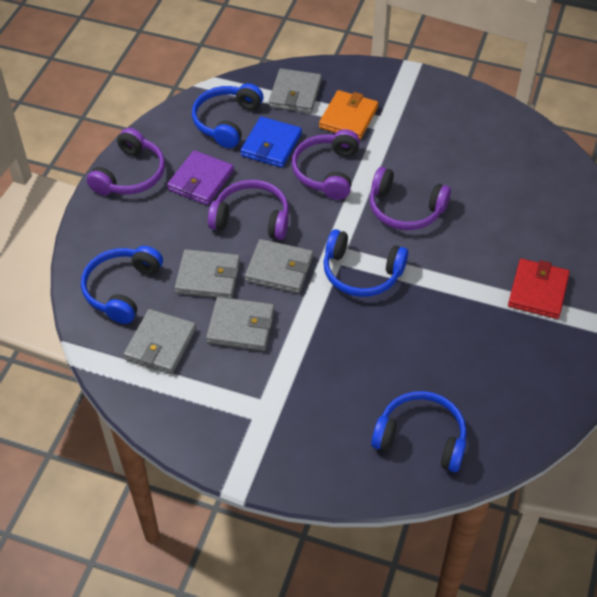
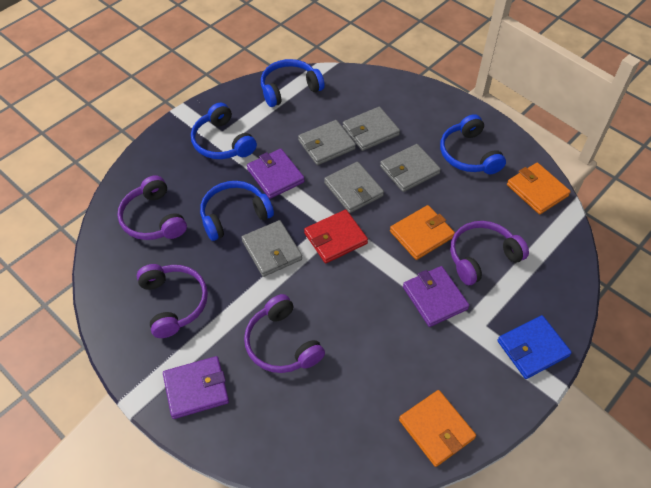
orange wallet: [319,90,378,139] = 1 -> [390,205,455,260] [399,390,476,467] [507,163,571,214] = 3
purple wallet: [167,150,234,205] = 1 -> [163,356,229,419] [247,149,305,199] [403,266,469,327] = 3

